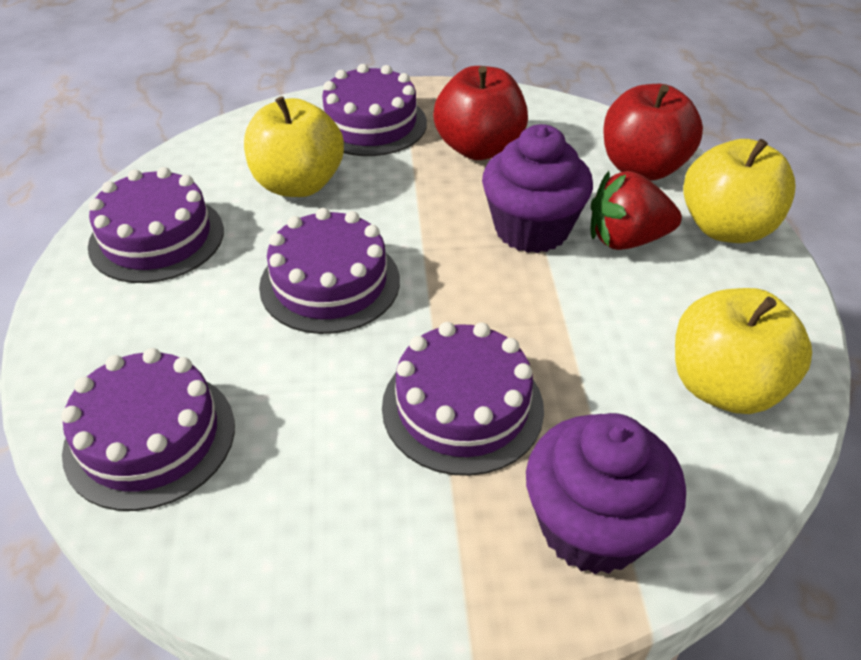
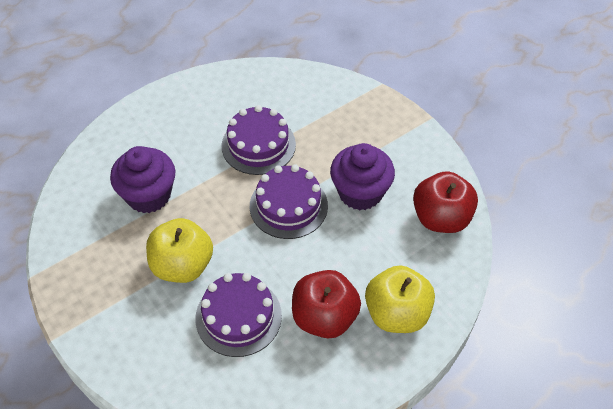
purple cake: [61,348,235,511] [88,167,224,283] [259,208,400,334] [322,64,427,156] [382,322,544,476] = 5 -> [195,273,282,357] [222,105,296,175] [250,164,328,239] = 3
red strawberry: [590,171,682,250] = 1 -> none = 0
yellow apple: [244,96,344,197] [675,288,812,414] [683,139,796,243] = 3 -> [146,218,213,283] [365,265,435,333] = 2

